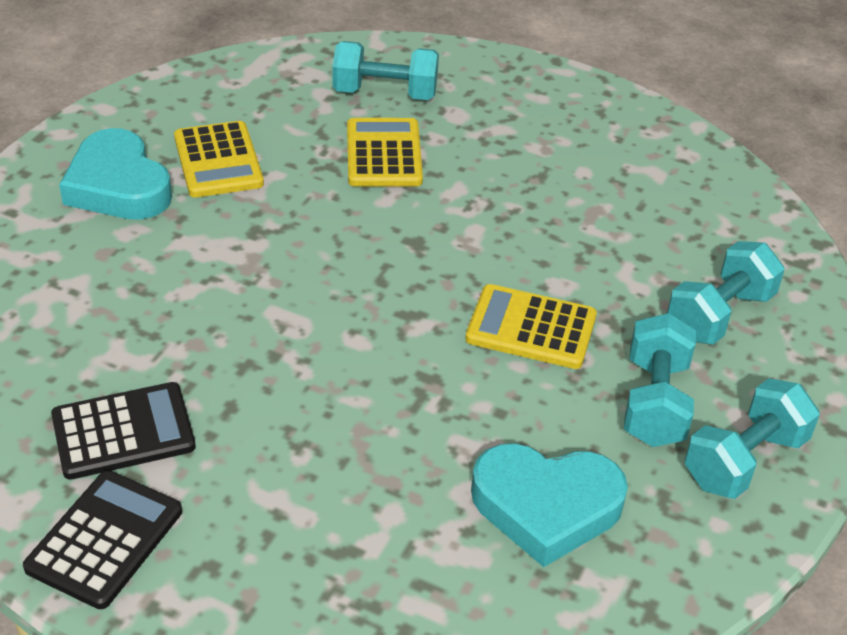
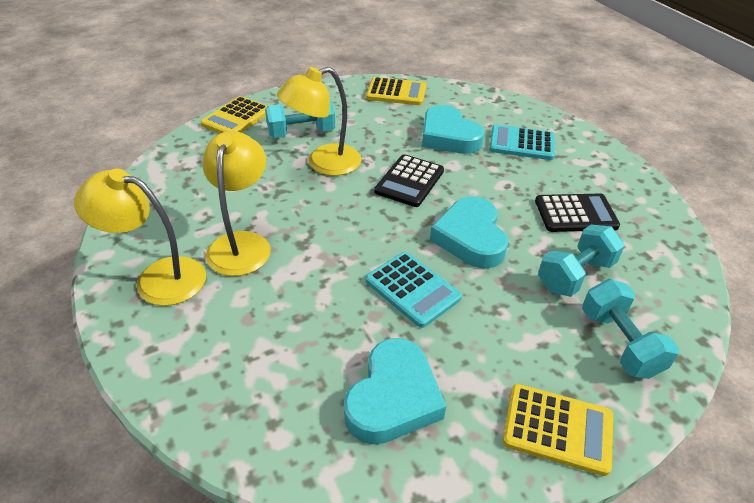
turquoise calculator: none = 0 -> [365,252,462,328] [489,125,555,160] = 2
turquoise dumbbell: [332,41,439,100] [624,313,696,447] [667,241,785,345] [685,378,820,499] = 4 -> [265,100,335,138] [538,225,625,297] [582,279,679,379] = 3
turquoise heart: [59,128,172,220] [471,443,628,567] = 2 -> [344,338,446,444] [422,105,485,154] [430,196,508,269] = 3
yellow lamp: none = 0 -> [74,168,206,306] [203,131,271,276] [277,67,362,176] = 3

